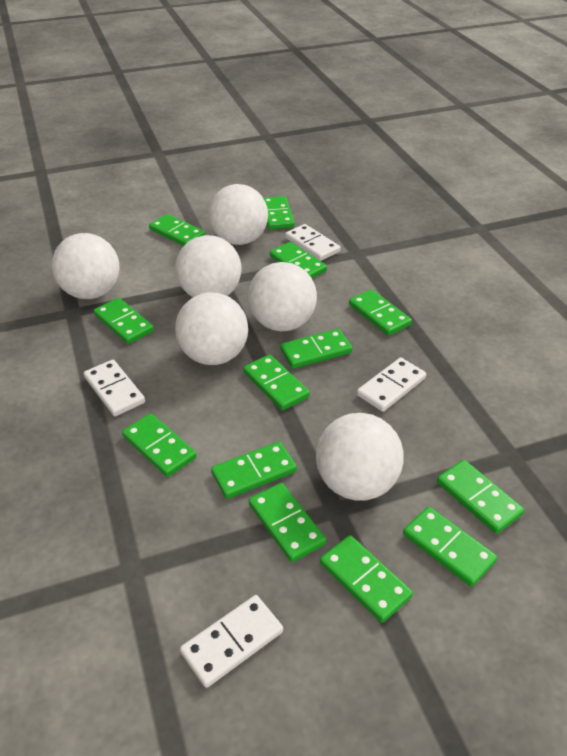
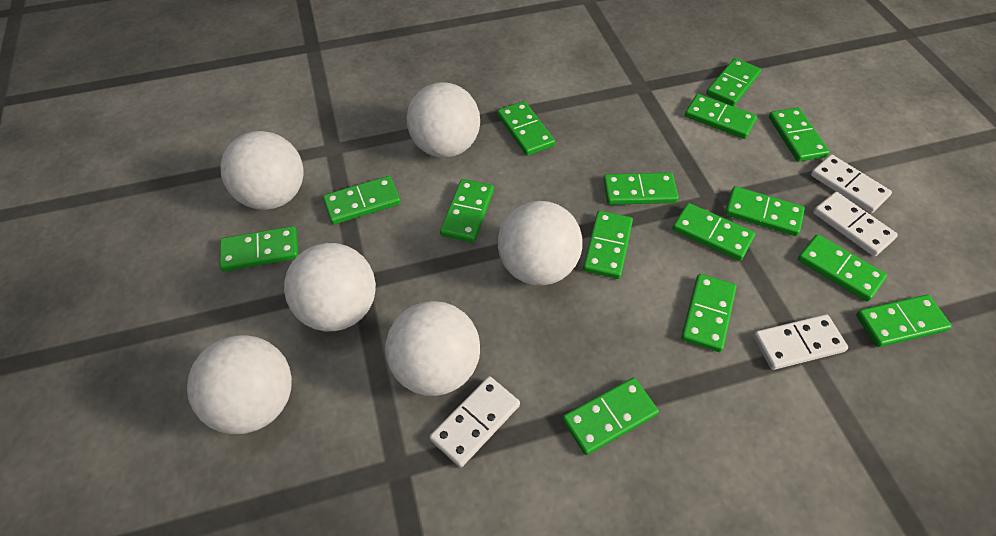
green domino: [94,298,154,344] [122,413,197,477] [149,214,205,246] [211,441,297,499] [243,354,310,410] [249,483,326,562] [263,196,295,229] [270,242,327,278] [280,329,352,369] [320,535,413,623] [349,289,412,336] [403,507,497,587] [437,460,524,534] = 13 -> [220,226,298,272] [323,176,401,224] [440,179,494,243] [498,101,555,156] [562,378,659,455] [583,211,633,279] [603,172,679,205] [672,203,755,261] [681,274,736,352] [685,94,757,139] [706,58,761,106] [725,186,805,236] [769,107,830,162] [798,234,887,302] [856,295,952,347] = 15

